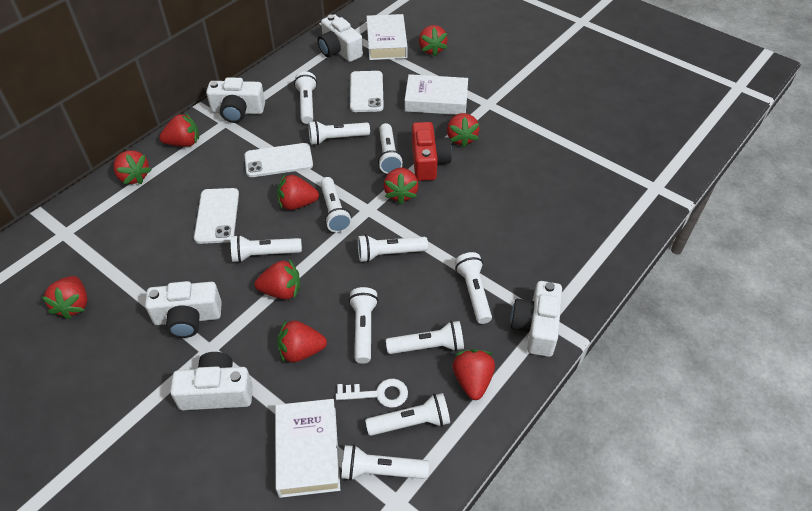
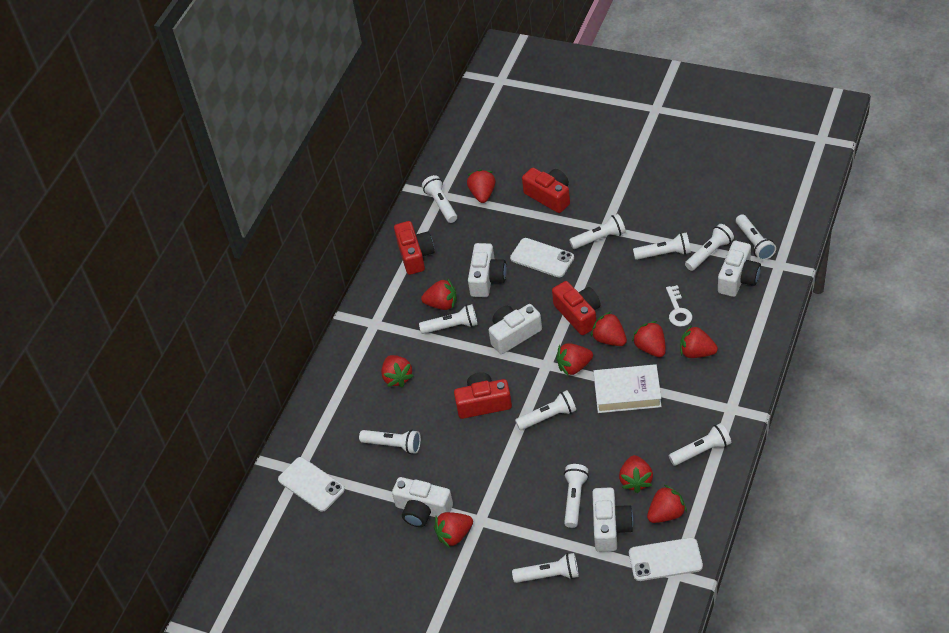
red camera: [412,122,452,181] = 1 -> [394,221,435,275] [454,372,512,419] [522,168,570,213] [552,281,601,335] = 4
white book: [275,399,340,498] [367,14,408,60] [405,74,468,115] = 3 -> [593,364,662,413] = 1

